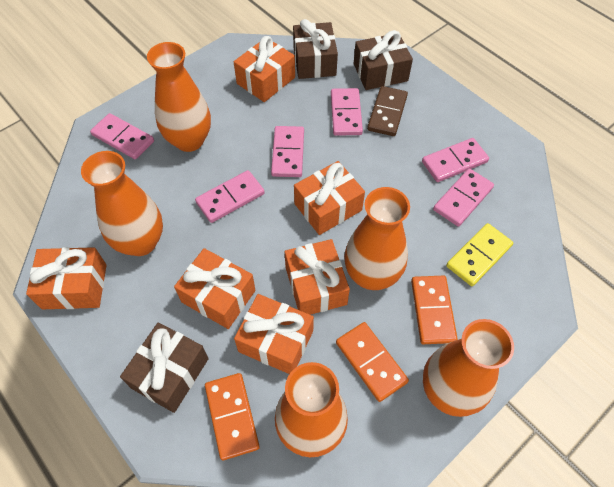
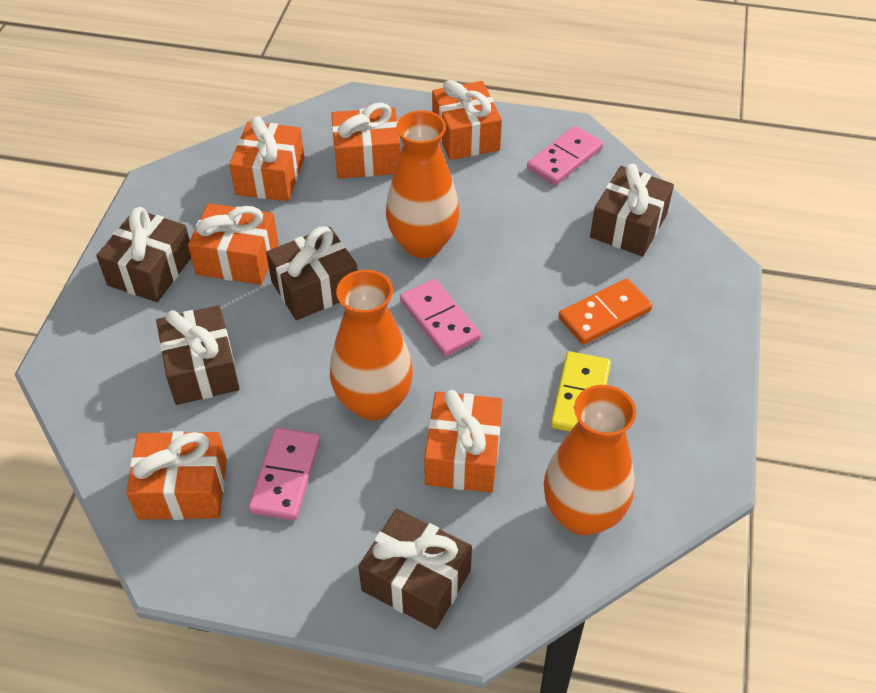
brown domino: [367,86,408,136] = 1 -> none = 0
brown gift: [120,323,209,413] [293,19,338,79] [354,30,413,90] = 3 -> [96,207,191,302] [156,305,240,405] [266,227,358,320] [358,509,472,630] [590,164,674,257] = 5
orange domino: [205,373,260,460] [336,322,409,402] [411,276,458,344] = 3 -> [558,278,652,345] = 1
orange vase: [81,151,163,256] [147,42,211,152] [275,362,348,457] [344,187,410,290] [423,319,514,417] = 5 -> [330,270,413,421] [386,110,459,258] [544,385,636,535] = 3
pink domino: [90,113,154,159] [195,170,265,223] [271,126,304,177] [331,88,363,136] [422,138,489,182] [433,169,494,227] = 6 -> [248,428,320,521] [400,279,481,356] [527,126,603,185] = 3

